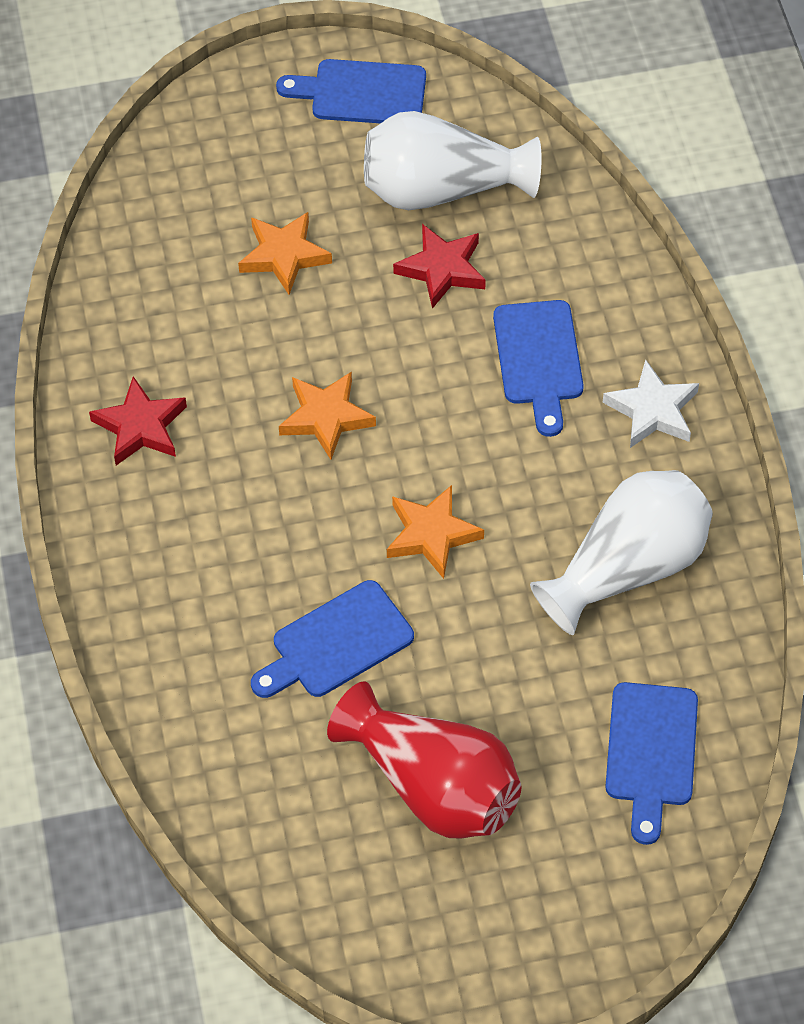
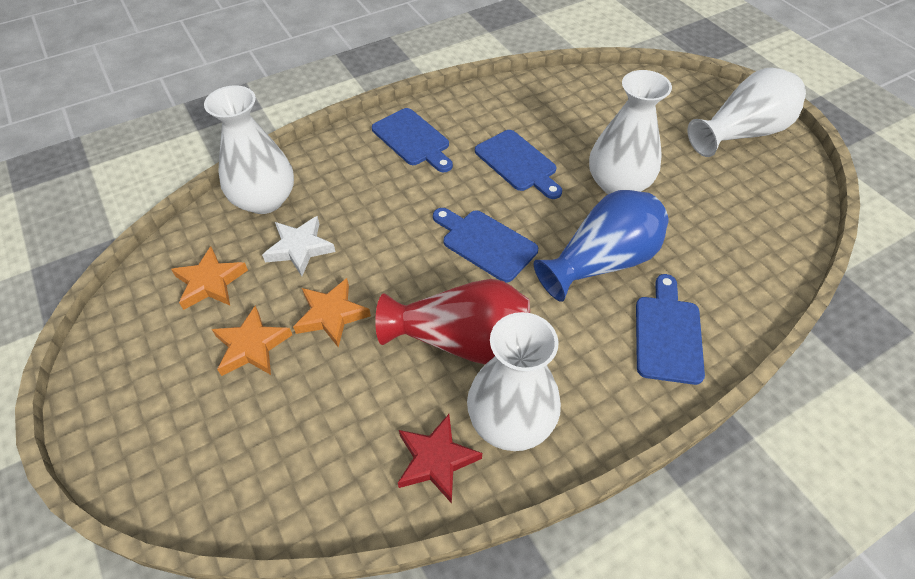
blue vase: none = 0 -> [534,190,668,302] = 1
red star: [89,376,187,465] [393,224,486,309] = 2 -> [398,414,482,503] = 1
white vase: [364,111,542,210] [530,470,713,635] = 2 -> [204,85,294,214] [467,312,561,451] [589,70,672,194] [688,67,806,157] = 4

